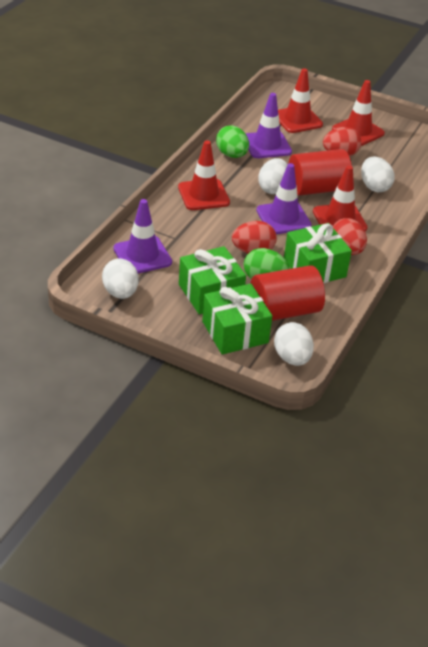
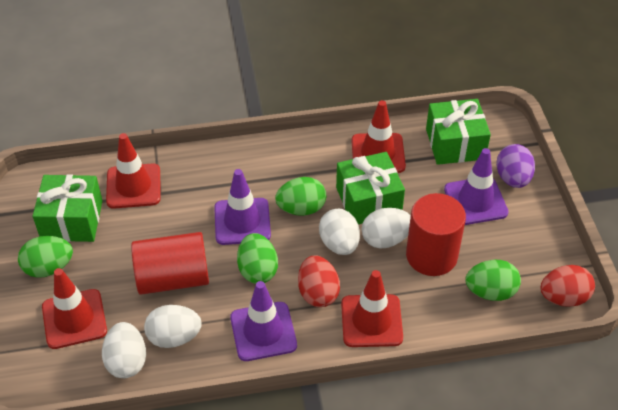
green egg: [216,125,249,158] [244,248,290,279] = 2 -> [18,236,73,278] [237,233,278,284] [275,177,326,216] [465,260,521,301] = 4
purple egg: none = 0 -> [496,144,535,188] = 1
red egg: [232,221,277,254] [323,127,361,156] [333,218,367,255] = 3 -> [298,255,340,307] [540,265,595,307] = 2

